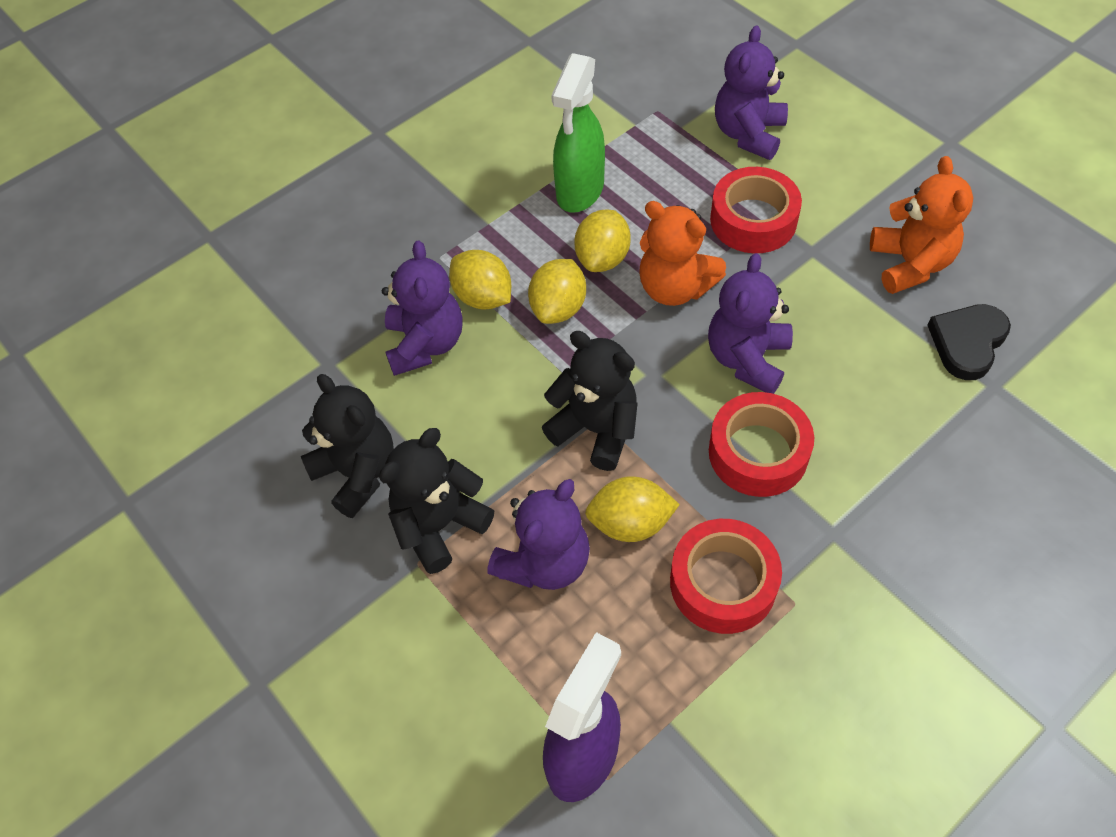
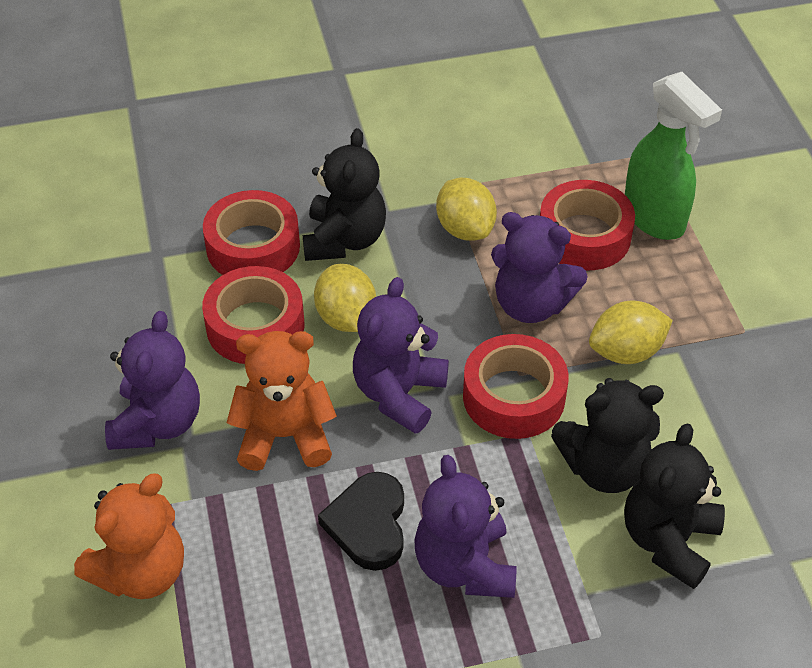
purple spray bottle: [543,632,621,802] = 1 -> none = 0
red tape: [670,519,782,634] [709,392,814,497] [710,167,802,253] = 3 -> [202,266,304,364] [203,190,300,275] [463,334,569,439] [540,180,635,270] = 4
yellow lemon: [449,250,511,310] [528,259,586,324] [574,210,631,272] [585,476,680,542] = 4 -> [314,264,376,332] [436,178,497,241] [589,301,673,364] = 3

